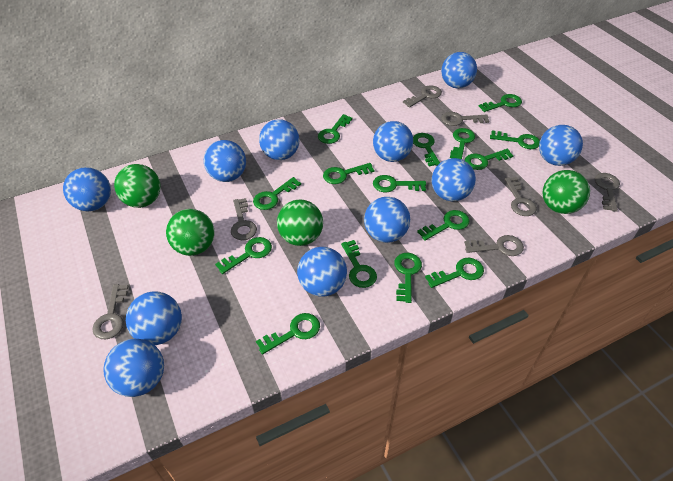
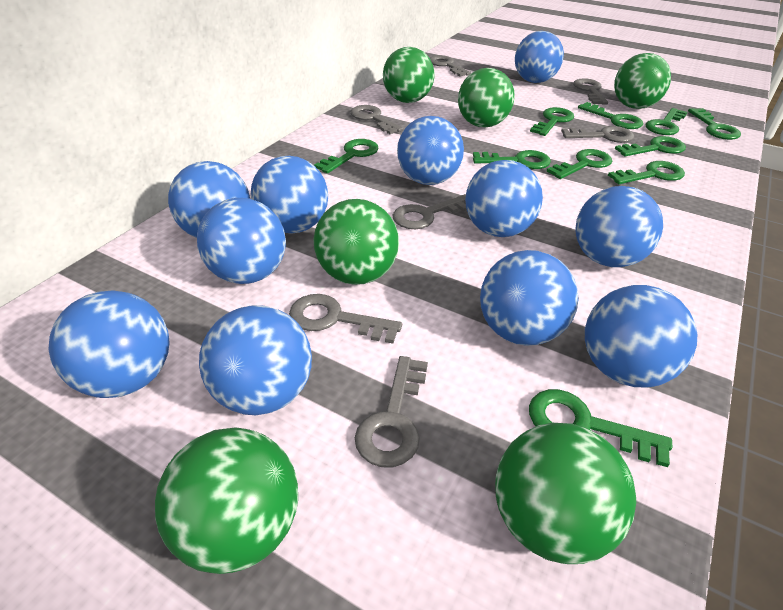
green ball: [114,164,161,208] [166,209,214,256] [277,200,323,246] [542,170,590,214] = 4 -> [155,427,298,574] [314,199,399,285] [383,47,434,103] [458,68,515,128] [495,423,636,564] [614,53,671,109] = 6
green key: [215,237,272,274] [253,177,301,210] [256,313,320,354] [318,114,352,144] [323,163,374,184] [341,240,377,288] [373,175,426,192] [394,253,422,303] [413,133,440,166] [417,210,470,241] [425,258,484,288] [450,128,475,159] [465,149,513,170] [479,94,522,112] [490,131,540,149] = 15 -> [314,139,379,173] [473,150,551,169] [529,389,672,467] [530,107,574,136] [547,149,612,179] [578,102,643,129] [608,161,685,184] [615,136,686,157] [646,108,687,135] [688,108,741,140] = 10

